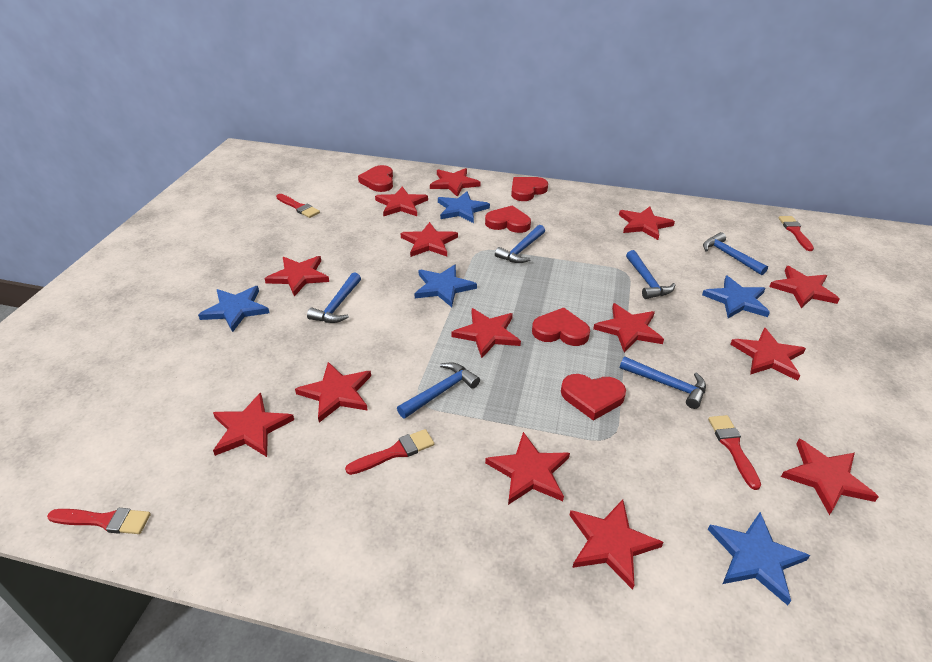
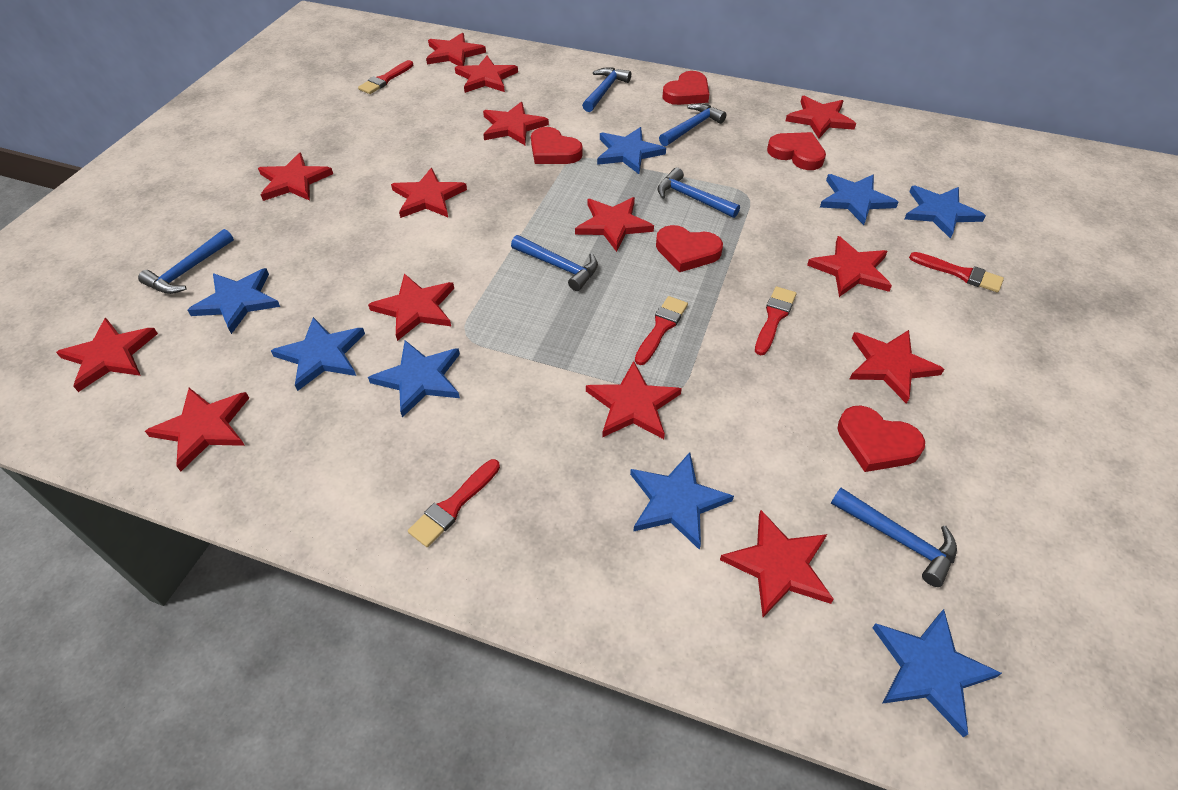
blue star: [198,286,269,332] [414,264,477,307] [438,191,490,223] [702,276,770,318] [708,512,810,605] = 5 -> [187,268,280,334] [271,317,365,391] [368,340,460,418] [597,127,666,174] [630,452,734,550] [820,174,898,225] [872,609,1002,738] [905,186,986,239] = 8

